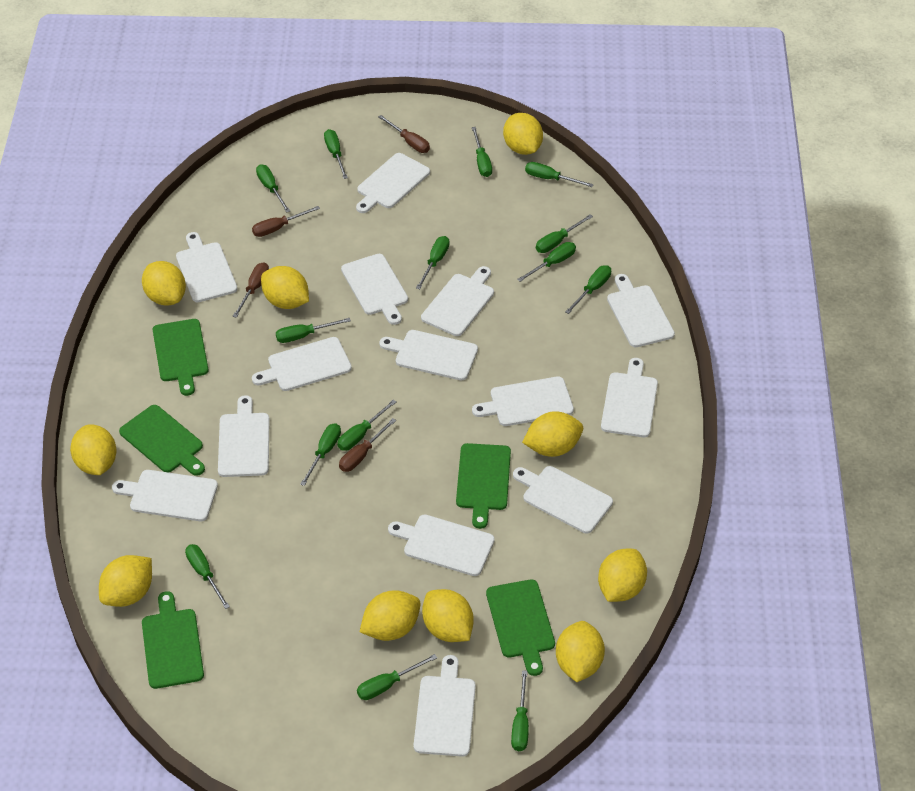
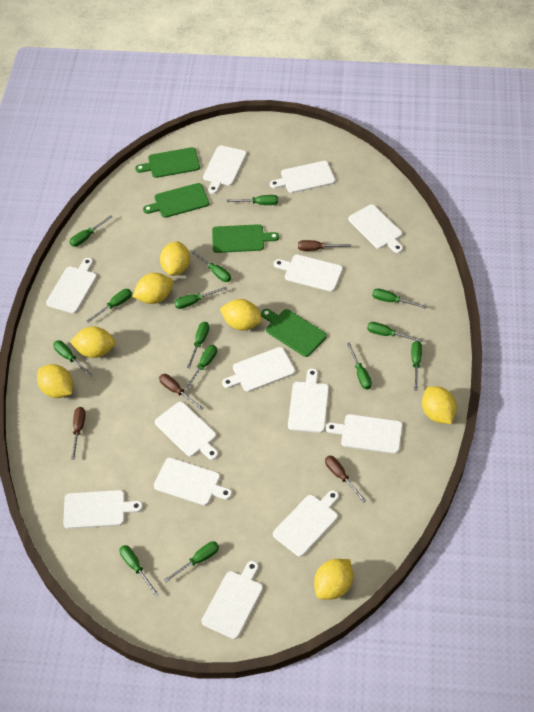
green cutting board: [119,405,205,476] [142,591,204,689] [153,319,209,396] [456,443,511,529] [486,579,555,676] = 5 -> [135,147,200,178] [143,183,209,218] [212,224,279,253] [261,309,327,357] = 4
white cutting board: [112,470,218,521] [176,232,238,302] [218,395,270,477] [252,337,352,391] [341,254,408,325] [356,153,430,213] [379,330,478,380] [388,514,495,576] [414,655,476,757] [421,266,494,336] [472,376,574,426] [513,466,613,534] [601,358,658,437] [607,274,675,347] = 14 -> [46,258,97,314] [63,490,143,529] [154,458,232,506] [155,402,218,460] [202,561,263,639] [203,146,247,194] [222,347,295,392] [270,161,335,193] [273,490,339,557] [274,254,343,292] [288,368,329,433] [326,414,403,454] [348,204,403,253] = 13
yellow lemon: [70,424,117,475] [99,555,152,607] [142,261,186,306] [261,266,309,309] [360,590,421,641] [422,589,474,642] [503,113,543,155] [522,411,583,457] [556,621,605,682] [598,548,647,602] = 10 -> [37,364,73,398] [70,326,115,358] [132,273,173,304] [160,241,190,276] [220,299,262,330] [314,559,353,600] [422,386,457,424] = 7

